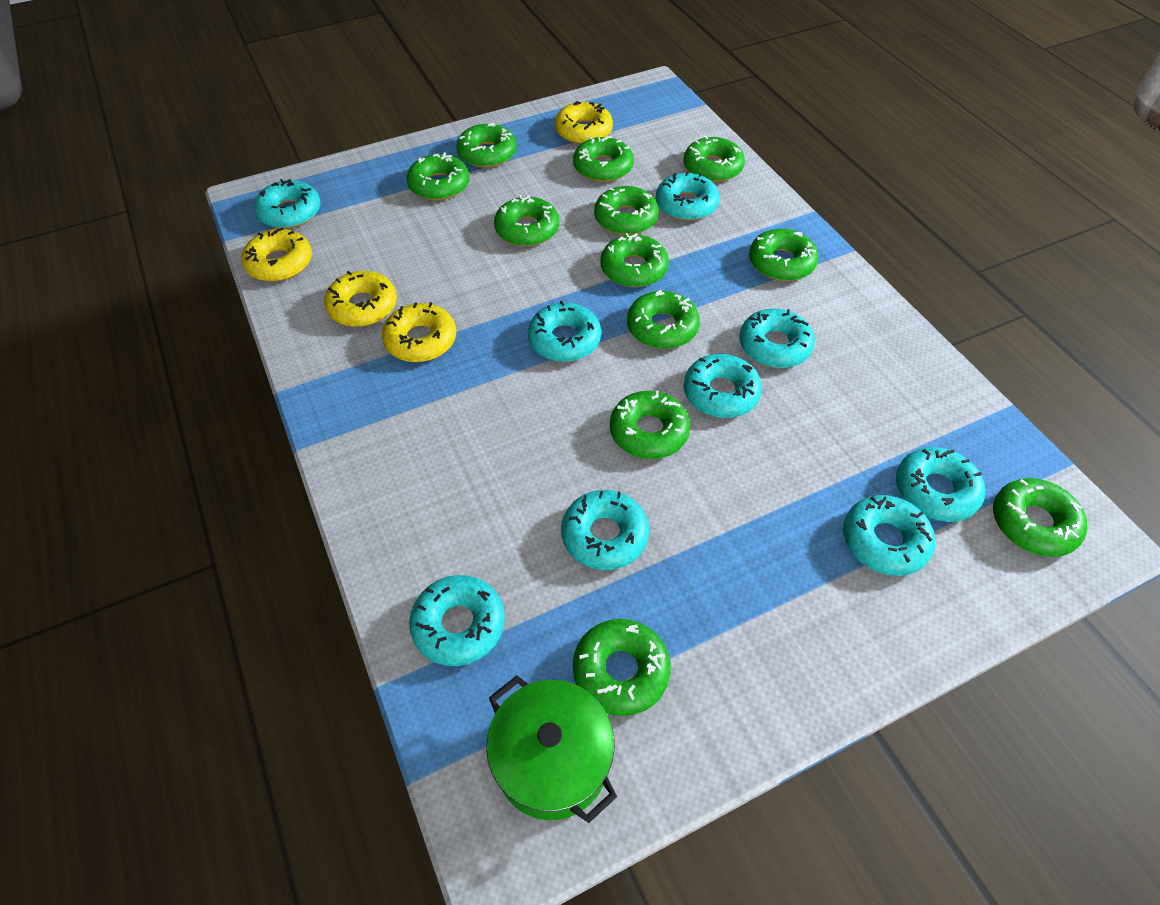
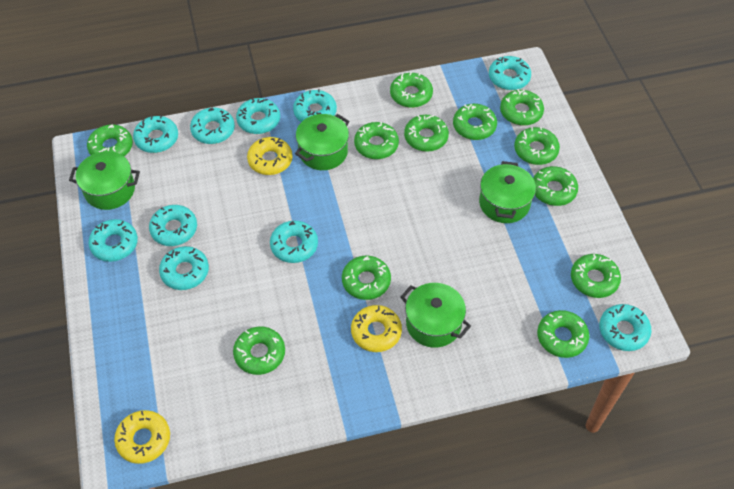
green pot: [486,675,617,823] = 1 -> [69,151,140,210] [295,114,349,170] [401,283,471,348] [479,161,536,223] = 4
turquoise donut: [254,179,321,229] [409,575,505,666] [528,301,601,362] [561,490,649,570] [656,171,720,221] [684,354,762,418] [740,308,815,368] [843,495,935,576] [896,447,985,522] = 9 -> [89,219,138,262] [133,115,178,153] [149,205,197,246] [159,246,209,290] [190,107,235,144] [236,98,280,134] [270,221,318,263] [293,89,337,122] [489,56,531,90] [599,304,652,351] = 10
yellow donut: [241,228,312,282] [324,271,397,327] [382,302,456,362] [555,101,613,144] = 4 -> [114,410,170,464] [247,137,293,175] [351,305,402,352] = 3

